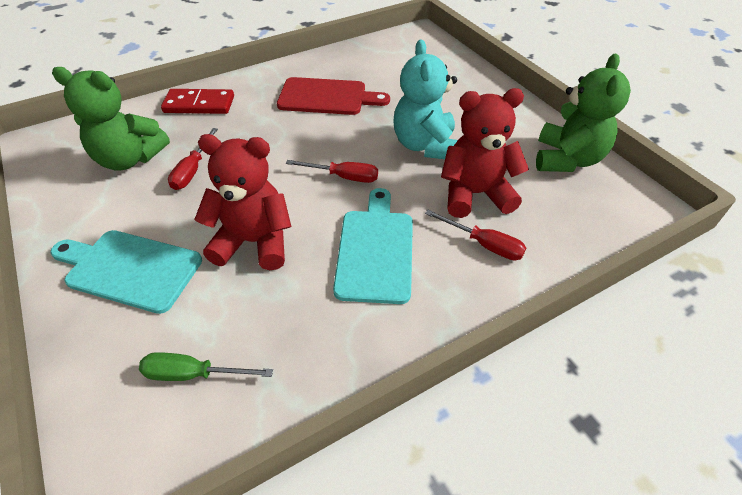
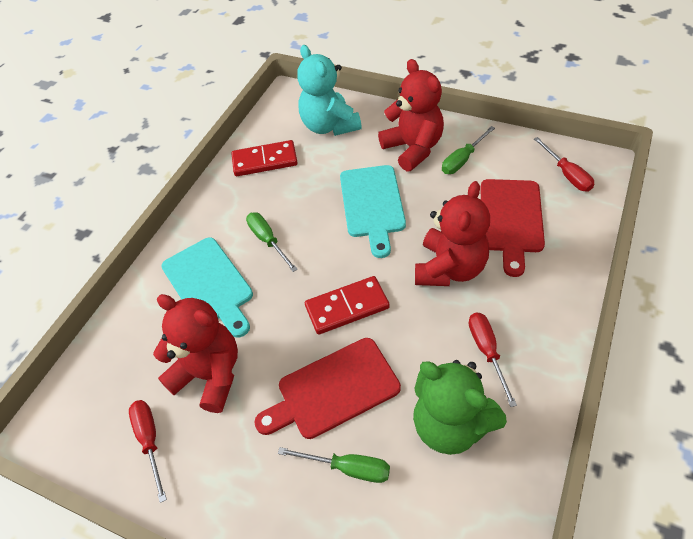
green screwdriver: [139,352,273,381] = 1 -> [246,212,298,272] [278,447,390,483] [442,126,495,174] = 3
green teddy bear: [52,67,170,171] [536,54,631,172] = 2 -> [413,360,507,455] = 1
red cutting board: [277,77,390,115] = 1 -> [254,338,401,439] [481,179,545,277] = 2
red domino: [161,89,234,114] = 1 -> [231,140,298,176] [305,276,390,335] = 2
red teddy bear: [194,134,291,270] [441,88,529,218] = 2 -> [153,294,238,413] [378,59,444,172] [415,181,490,286] = 3

